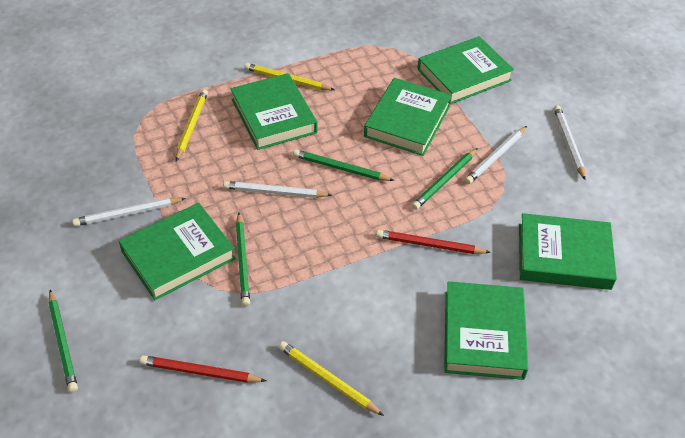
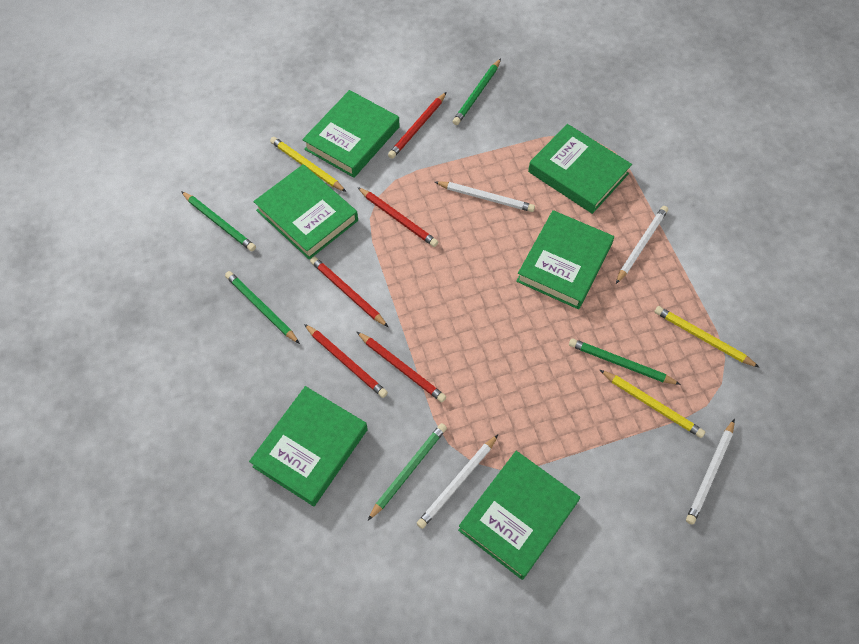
green pencil: [49,290,78,393] [236,213,250,306] [293,149,395,181] [412,148,478,210] = 4 -> [181,191,256,251] [225,271,300,344] [368,423,447,520] [453,59,501,125] [569,338,681,385] = 5
red pencil: [140,355,266,383] [376,230,491,254] = 2 -> [304,324,388,398] [310,257,388,327] [357,187,438,247] [357,332,446,402] [388,92,447,159] = 5

